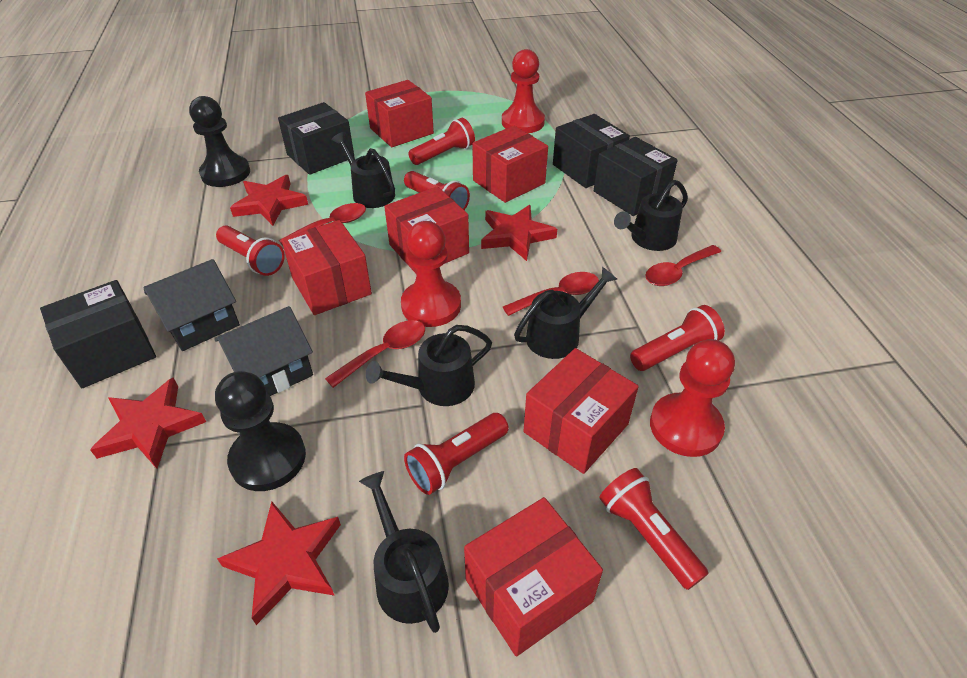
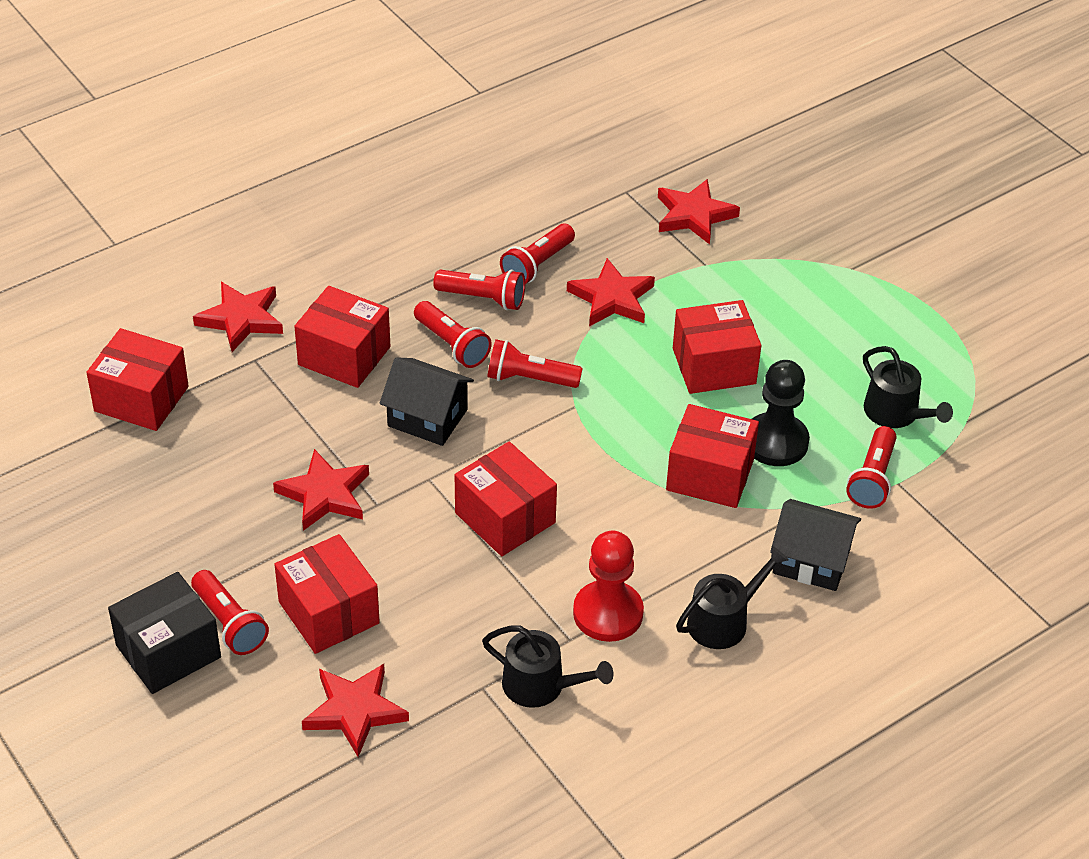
black box: [40,280,156,388] [278,102,354,175] [553,114,630,188] [594,137,678,216] = 4 -> [108,572,221,694] = 1
black pawn: [189,96,250,187] [215,371,306,491] = 2 -> [752,360,810,466] = 1
black watering can: [332,132,395,208] [359,471,449,633] [366,325,492,406] [514,267,617,359] [614,180,688,251] = 5 -> [482,625,613,708] [676,546,789,649] [863,346,953,428] = 3
red pawn: [401,221,461,327] [502,49,545,133] [650,339,735,457] = 3 -> [573,530,644,642] = 1
red spoon: [279,203,366,246] [325,320,425,388] [503,272,599,316] [645,245,721,286] = 4 -> none = 0
red star: [90,378,206,469] [217,501,341,625] [230,175,308,226] [481,205,557,261] = 4 -> [193,282,283,352] [273,449,369,531] [302,664,409,757] [567,258,655,326] [658,179,740,245] = 5

